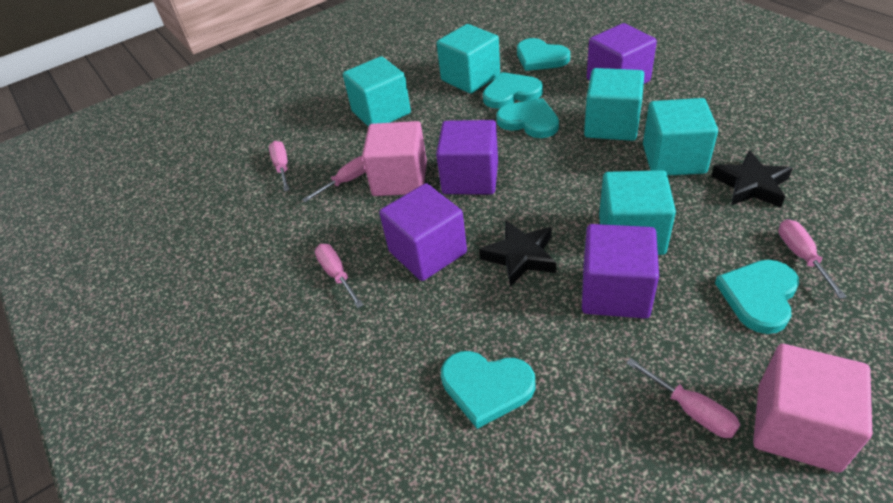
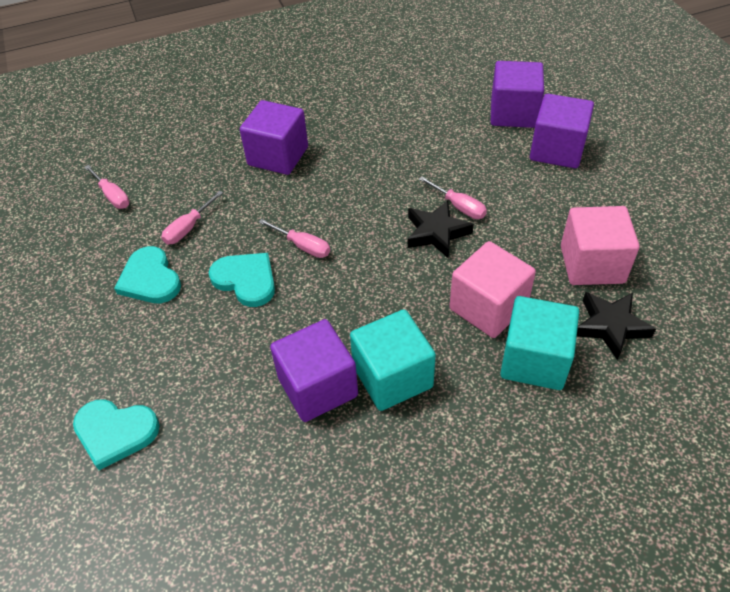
pink screwdriver: [269,141,290,191] [302,156,366,202] [315,244,363,308] [626,358,740,438] [778,219,847,299] = 5 -> [84,165,130,209] [161,191,223,244] [258,219,330,258] [419,176,487,219] = 4
turquoise cube: [343,56,411,126] [437,24,500,94] [584,68,644,141] [599,170,676,255] [643,98,718,176] = 5 -> [350,309,436,411] [500,296,579,390] = 2
turquoise heart: [441,351,535,429] [483,72,543,109] [496,98,559,138] [517,38,570,71] [715,260,799,334] = 5 -> [73,399,160,470] [114,246,181,303] [209,253,275,307] = 3

